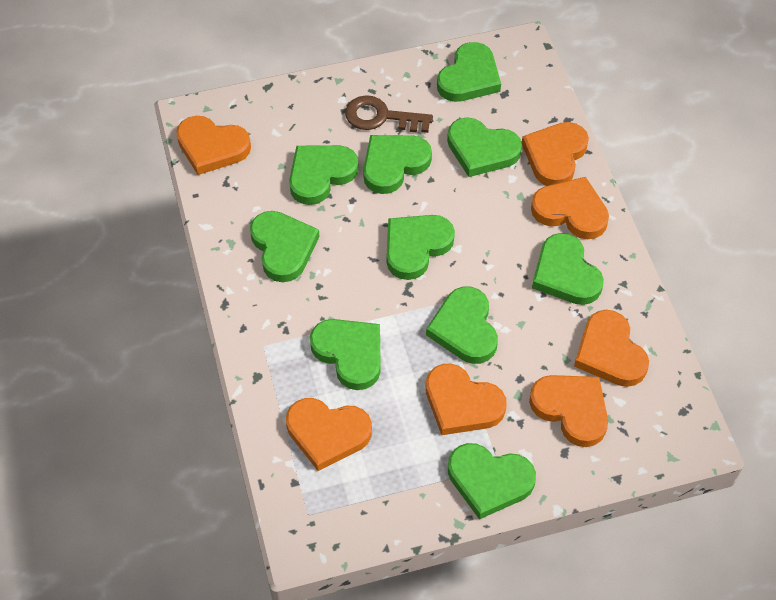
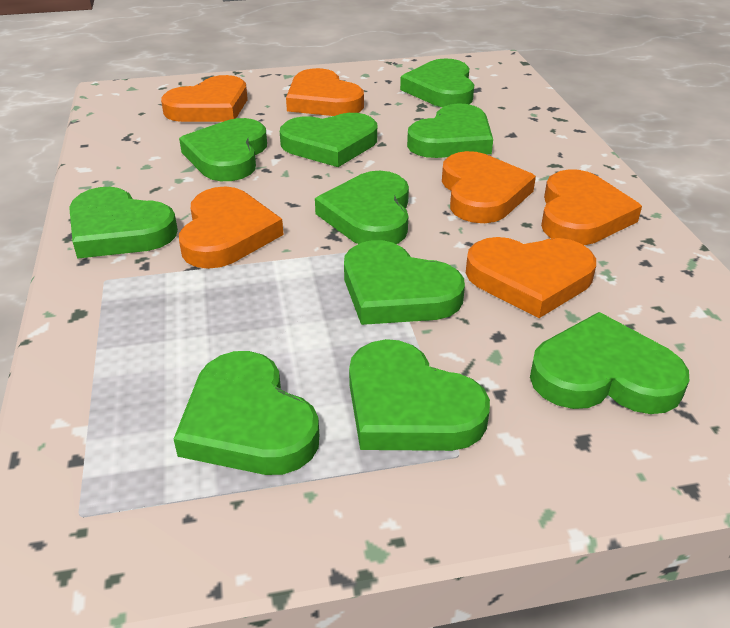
brown key: [345,95,433,133] = 1 -> none = 0
orange heart: [176,116,251,175] [286,398,372,471] [426,363,507,435] [522,122,589,186] [529,375,608,447] [531,177,609,239] [574,310,649,387] = 7 -> [161,75,247,122] [179,186,284,269] [286,68,364,116] [442,151,536,223] [466,237,596,318] [541,169,642,245] = 6

